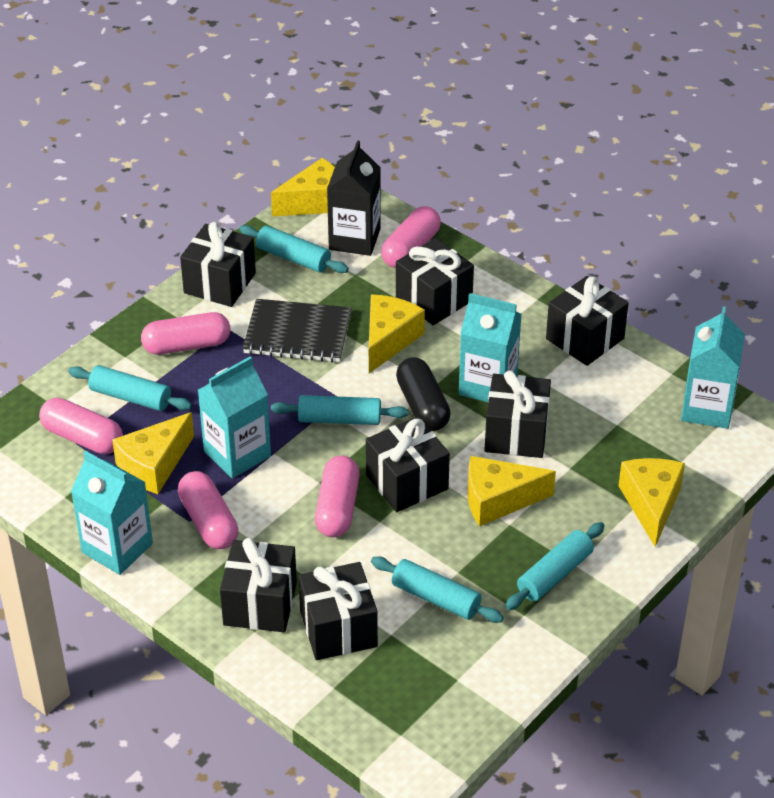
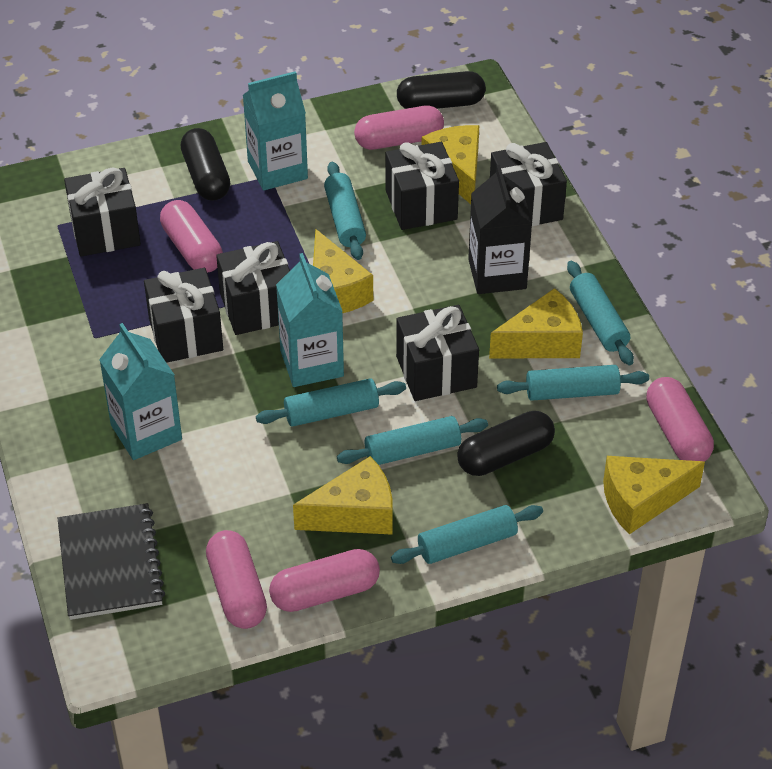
black capsule: [396,357,451,431] = 1 -> [180,128,230,201] [397,71,486,109] [457,411,555,476] = 3
black gift: [180,222,256,307] [220,538,297,632] [298,562,378,660] [366,416,450,512] [396,238,474,325] [484,370,551,458] [546,276,629,366] = 7 -> [64,168,141,256] [144,268,223,363] [216,241,290,335] [386,142,459,230] [396,305,479,401] [490,142,567,226] = 6
turquoise carton: [71,451,153,575] [198,356,271,478] [459,293,522,402] [681,306,745,429] = 4 -> [99,323,182,460] [243,71,308,190] [276,253,344,387] = 3
turquoise rolling pin: [68,365,192,411] [239,225,349,273] [271,395,408,425] [371,557,504,623] [505,522,605,610] = 5 -> [256,378,406,427] [324,162,366,260] [337,416,488,465] [391,505,543,564] [497,365,649,401] [567,261,634,365] = 6

